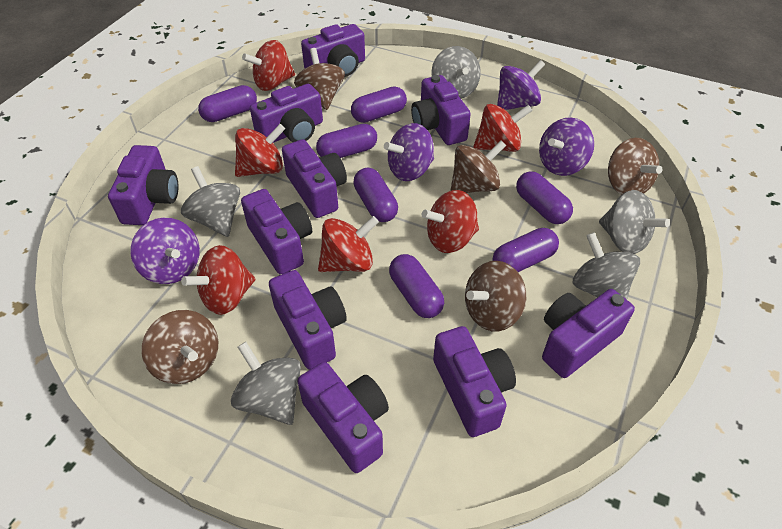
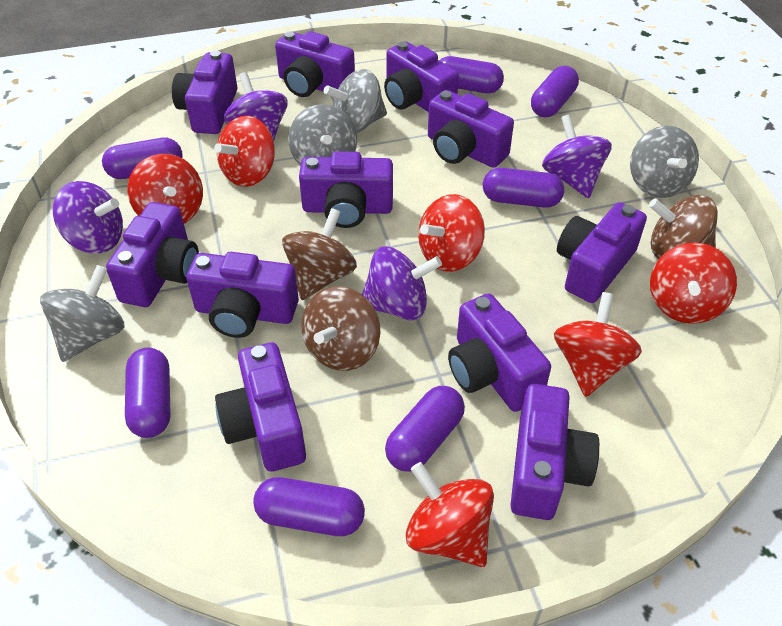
brown spinning top: [141,310,218,384] [294,48,345,110] [450,140,506,193] [465,261,526,331] [608,138,662,195] = 5 -> [282,208,357,300] [301,286,380,371] [649,195,718,259] = 3
grey spinning top: [181,166,240,237] [231,342,301,425] [432,46,481,99] [573,232,640,299] [599,190,670,254] = 5 -> [40,265,125,362] [288,104,357,166] [324,69,387,133] [630,126,699,198] = 4
purple camera: [108,145,179,225] [241,189,312,274] [250,84,323,143] [269,270,347,370] [282,139,347,218] [297,362,389,473] [301,24,365,77] [411,75,471,145] [433,326,516,437] [542,289,635,378] = 10 -> [106,202,199,307] [172,51,237,134] [186,252,299,338] [215,342,306,472] [275,31,355,97] [299,151,393,228] [384,41,459,112] [428,90,514,168] [448,293,551,412] [510,384,599,520] [557,202,647,303] = 11

